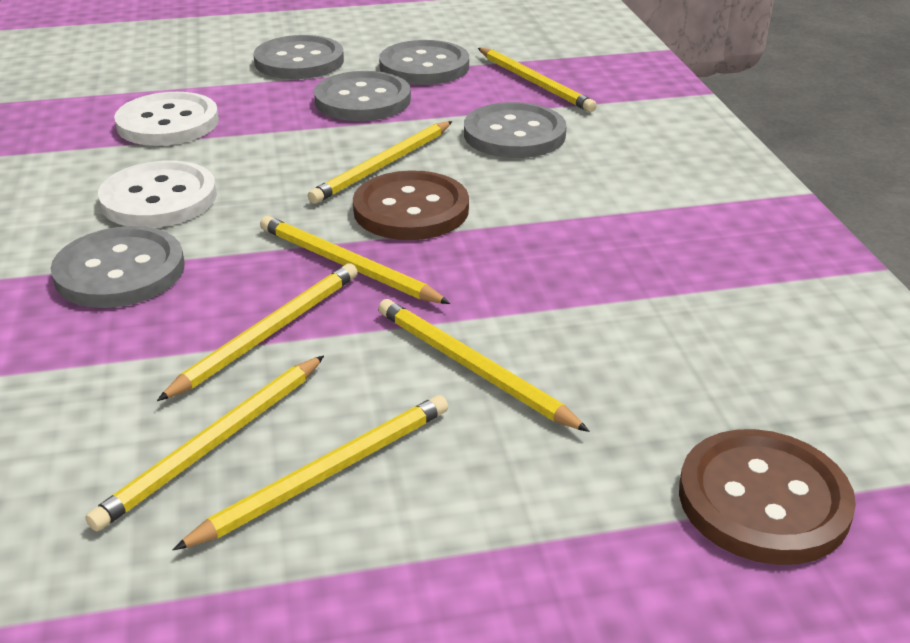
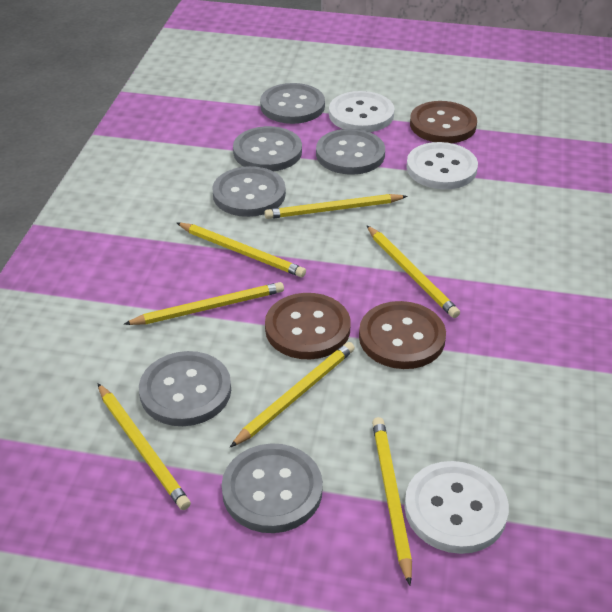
brown button: [353,170,469,240] [679,429,856,565] = 2 -> [265,293,351,359] [359,301,446,369] [410,101,477,143] = 3
grey button: [51,226,185,308] [253,35,344,79] [314,71,411,121] [379,40,469,85] [464,102,566,158] = 5 -> [139,351,231,426] [212,166,286,217] [222,443,323,533] [233,126,302,171] [260,83,325,124] [316,129,385,175] = 6
white button: [98,160,217,228] [114,92,219,146] = 2 -> [329,91,395,132] [405,461,509,554] [406,142,478,189] = 3

